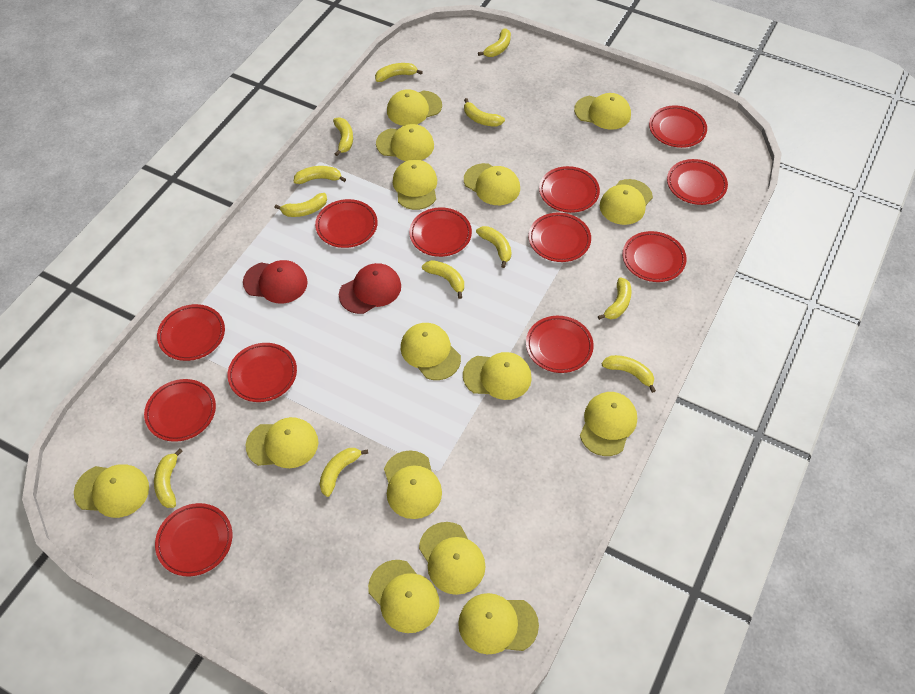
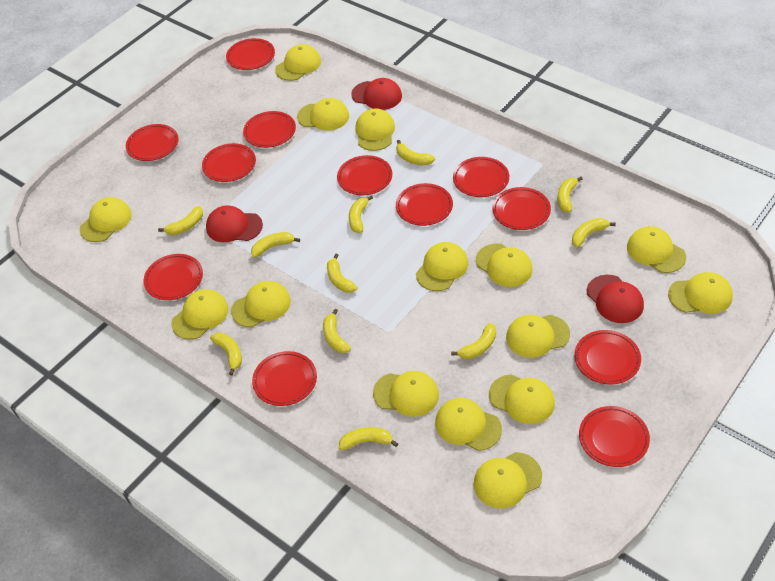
red cap: [243,260,308,304] [339,263,401,314] = 2 -> [206,205,263,242] [351,78,402,110] [587,275,644,323] = 3
yellow banana: [154,449,183,508] [274,193,327,217] [294,166,346,184] [319,448,368,497] [333,118,353,156] [375,63,423,82] [422,260,464,299] [464,98,505,127] [476,226,511,268] [478,29,511,57] [598,277,632,320] [602,355,656,393] = 12 -> [158,206,203,235] [210,333,242,375] [251,232,300,257] [323,309,351,353] [327,254,358,293] [339,427,398,450] [349,195,373,233] [396,140,435,165] [451,323,496,359] [557,177,583,212] [572,218,616,247] = 11

